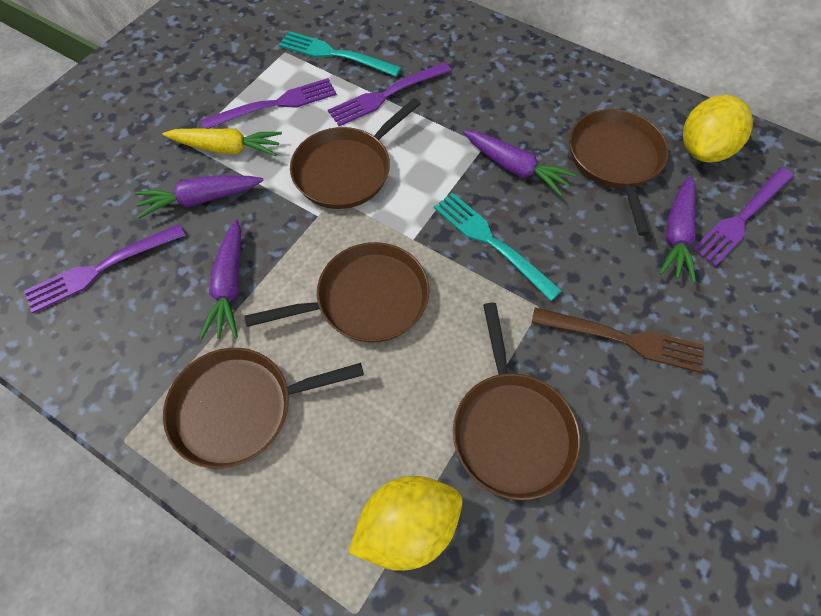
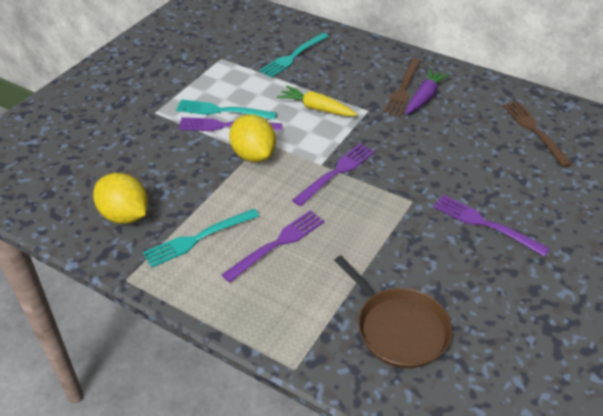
brown fork: [532,308,704,373] = 1 -> [384,58,421,117] [503,101,572,167] = 2
brown pan: [163,348,364,468] [244,242,430,343] [290,98,421,209] [453,303,581,500] [569,109,669,236] = 5 -> [334,256,452,368] = 1
purple carrot: [135,175,264,219] [200,219,241,339] [463,130,576,196] [659,175,696,283] = 4 -> [406,68,450,114] = 1
turquoise fork: [279,31,402,77] [434,192,562,301] = 2 -> [143,209,259,268] [176,99,277,120] [259,33,329,78] = 3

